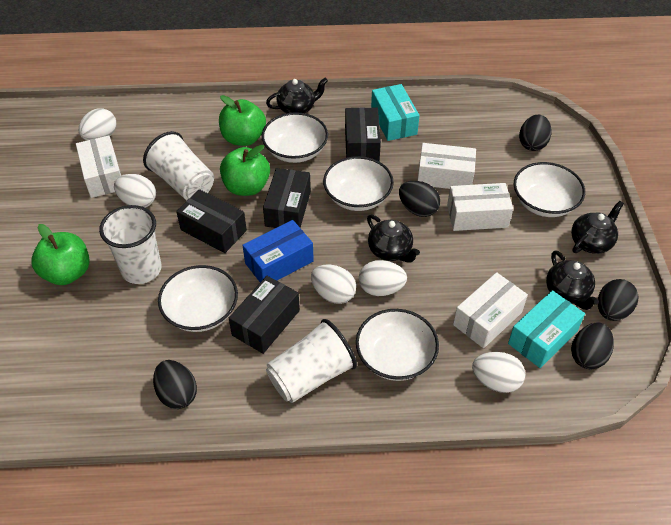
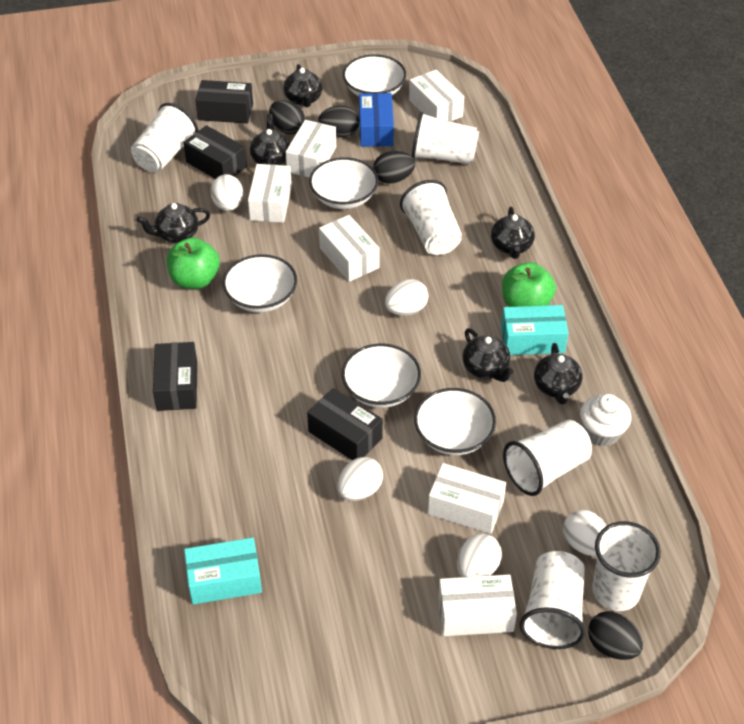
black egg: [153,360,197,409] [399,181,440,217] [519,115,552,151] [571,322,614,369] [598,279,639,321] = 5 -> [269,100,305,134] [318,106,360,137] [373,151,415,184] [588,611,643,660] = 4
black teapot: [266,78,328,113] [367,214,420,263] [546,250,599,310] [571,201,624,254] = 4 -> [137,203,210,243] [250,114,290,165] [283,64,323,107] [463,328,513,382] [491,207,535,259] [534,343,583,404] = 6
green apple: [31,224,90,285] [219,95,266,146] [220,145,270,196] = 3 -> [167,237,220,289] [502,262,556,307] = 2
white box: [76,136,121,198] [418,143,476,189] [447,183,513,231] [453,272,528,348] = 4 -> [248,164,292,223] [285,120,336,178] [319,215,379,282] [409,70,464,122] [428,463,506,534] [438,574,517,636] = 6
white cup: [99,205,162,284] [143,131,214,200] [266,319,357,403] = 3 -> [131,103,198,172] [400,180,462,255] [412,112,479,164] [503,420,592,496] [520,551,585,649] [592,521,661,611] = 6
white cupcake: none = 0 -> [580,394,631,446] = 1

